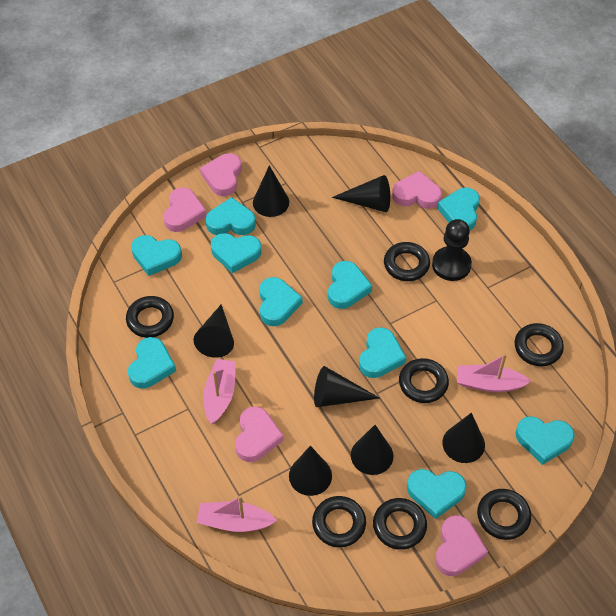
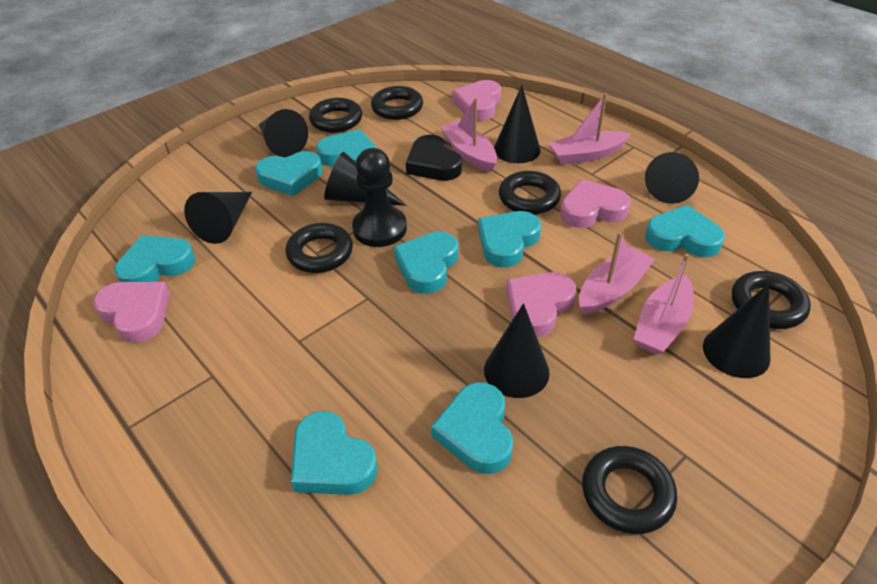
black heart: none = 0 -> [406,135,462,181] = 1
black ring: [126,296,174,338] [312,496,366,548] [373,498,427,550] [384,242,430,281] [399,358,449,403] [477,489,531,540] [515,323,564,366] = 7 -> [286,223,353,273] [309,98,362,133] [371,86,423,120] [499,171,561,215] [582,446,677,534] [732,271,811,329] = 6
pink boat: [197,496,277,532] [203,359,236,424] [457,354,531,392] = 3 -> [440,98,497,172] [549,93,631,165] [579,232,655,314] [634,254,694,355] = 4
pink heart: [163,187,207,232] [200,153,242,196] [235,407,284,462] [392,171,442,209] [435,515,488,576] = 5 -> [93,282,170,343] [452,80,501,121] [506,272,577,337] [560,179,631,228] = 4
turquoise heart: [128,337,176,389] [131,235,182,276] [205,197,256,235] [211,233,261,273] [259,277,303,326] [328,261,372,309] [359,327,406,378] [407,469,467,519] [437,188,480,231] [515,416,575,465] = 10 -> [114,235,196,282] [255,151,323,196] [291,411,378,495] [316,129,377,166] [393,231,458,294] [431,382,513,474] [478,211,541,267] [645,205,725,257] = 8

